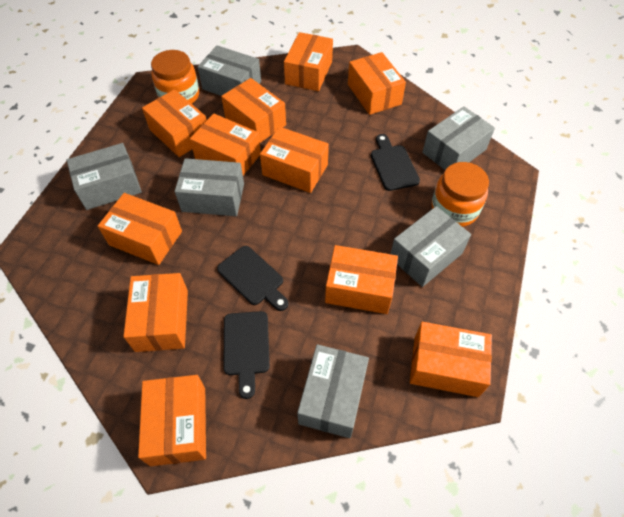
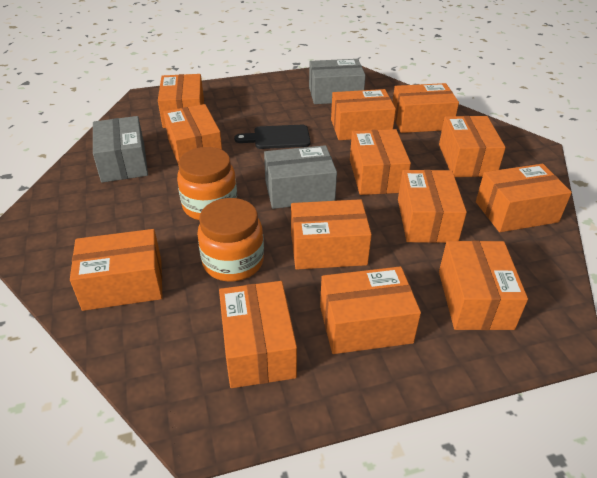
black cutting board: [217,246,289,311] [223,311,270,399] [371,134,420,191] = 3 -> [234,125,311,149] = 1
grey box: [67,143,142,210] [175,158,244,216] [198,45,261,96] [297,344,369,438] [391,206,471,287] [422,106,495,170] = 6 -> [93,116,148,183] [264,145,337,209] [309,59,366,104] = 3
orange box: [98,193,182,265] [123,273,188,352] [138,375,206,466] [142,89,207,157] [190,113,261,175] [221,78,286,143] [260,127,329,193] [284,32,333,91] [325,245,398,314] [348,52,406,115] [410,322,492,397] = 11 -> [70,229,162,311] [158,74,204,128] [163,104,222,163] [219,281,297,388] [291,199,372,270] [320,266,421,354] [331,89,396,140] [350,129,411,195] [393,83,459,133] [398,170,467,243] [439,116,506,177] [439,241,528,330] [476,164,572,232] = 13

